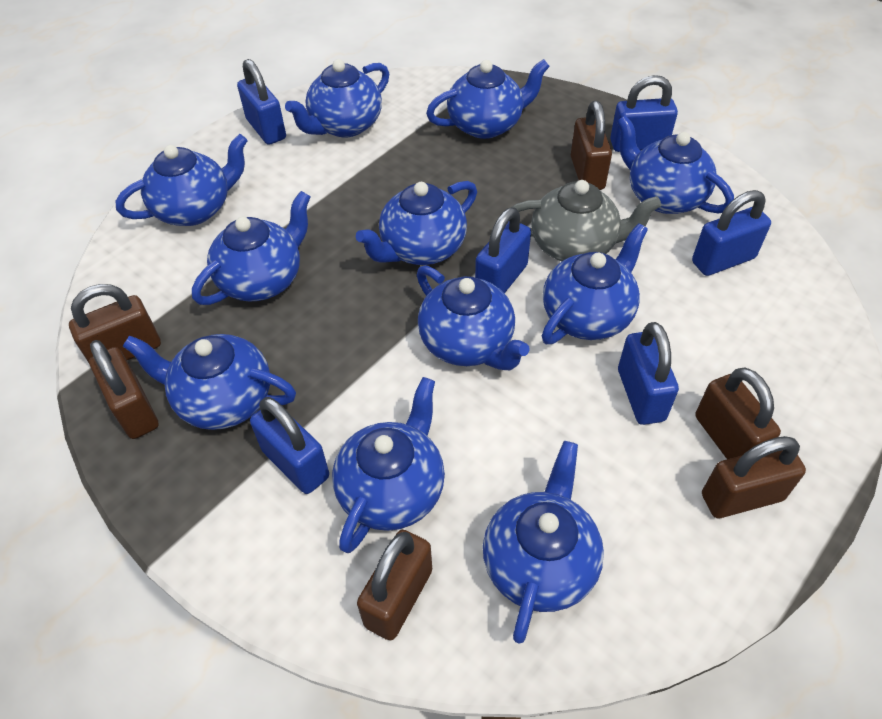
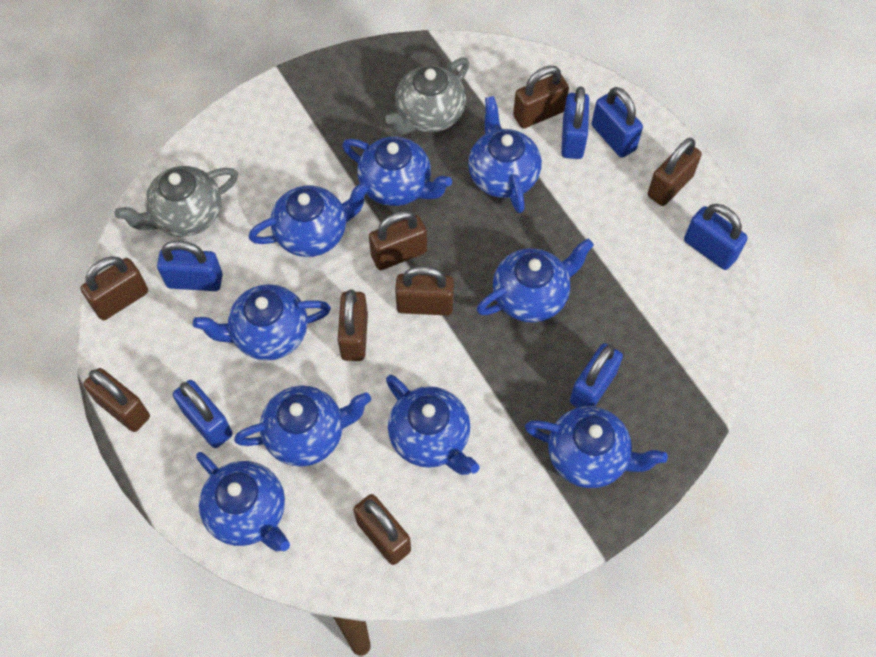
blue teapot: [115,134,248,226] [123,334,296,430] [192,191,311,305] [285,59,389,137] [332,377,445,553] [356,181,477,265] [417,266,530,370] [426,59,550,139] [483,441,604,644] [542,223,648,344] [617,115,734,214] = 11 -> [193,284,331,361] [196,452,290,551] [234,385,371,467] [249,182,370,257] [342,137,452,206] [386,375,480,475] [468,96,542,213] [477,239,594,323] [525,406,668,488] = 9
brown padlock: [69,284,161,363] [89,340,159,439] [357,530,432,640] [571,101,612,190] [695,368,781,459] [702,436,806,518] = 6 -> [81,256,148,320] [83,368,150,432] [338,289,368,361] [353,494,411,565] [369,211,427,270] [395,266,454,315] [513,65,569,128] [648,138,702,206] = 8
grey teapot: [510,180,661,261] = 1 -> [115,166,238,237] [385,58,470,134] = 2

